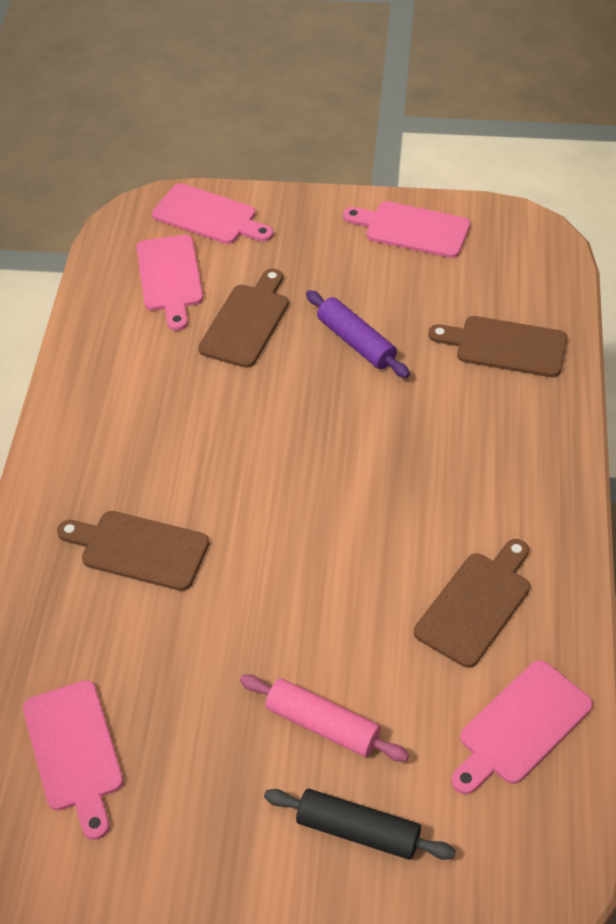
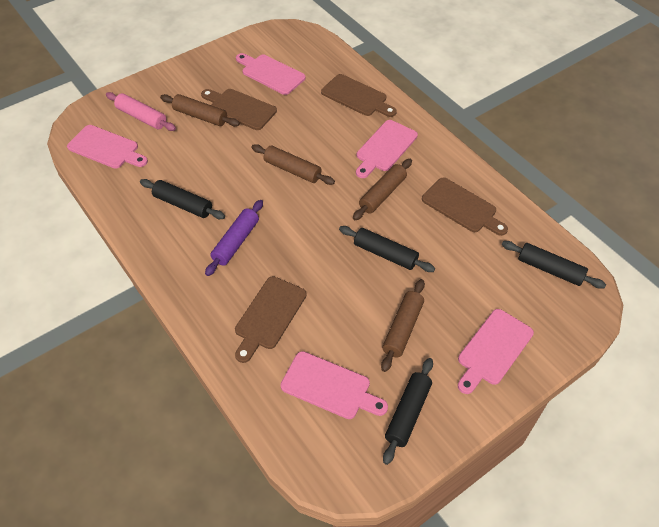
black rolling pin: [264,789,456,860] = 1 -> [140,179,225,219] [339,226,435,272] [383,358,433,465] [502,241,606,289] = 4
brown rolling pin: none = 0 -> [160,94,240,126] [251,144,335,185] [353,159,412,220] [381,279,425,372] = 4

